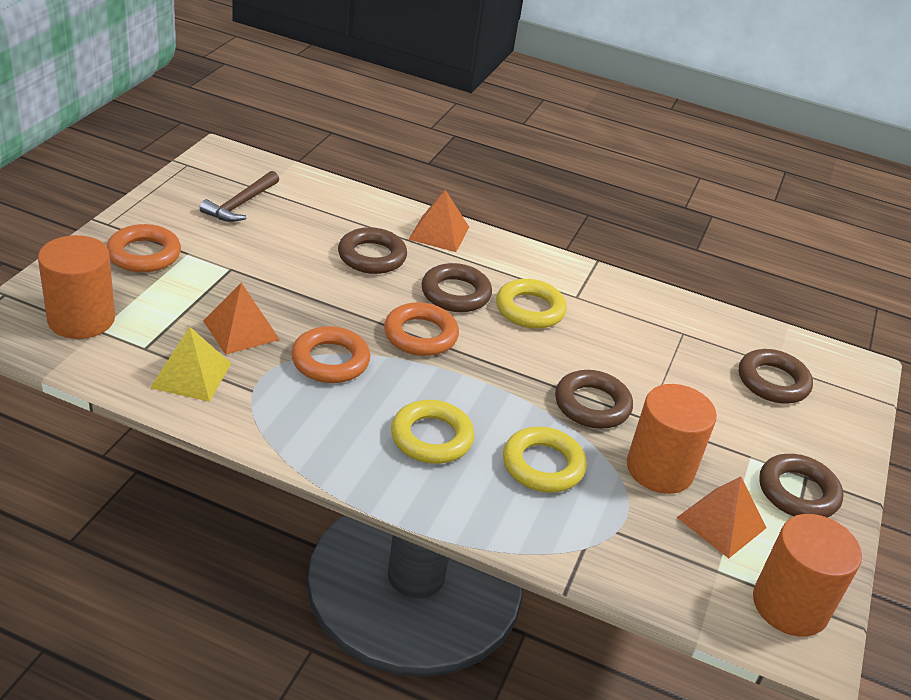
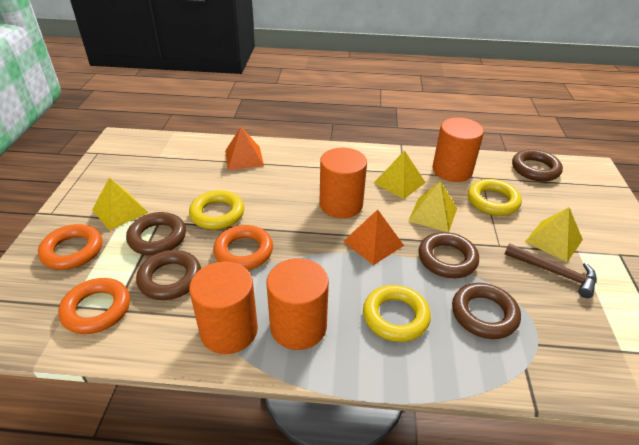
orange cylinder: [38,235,115,339] [627,384,717,494] [753,514,862,637] = 3 -> [189,261,258,354] [266,258,329,350] [319,148,367,218] [432,117,484,182] = 4
orange pyramid: [203,283,280,355] [408,190,469,252] [676,477,766,558] = 3 -> [225,127,264,170] [343,209,404,265] = 2
yellow pyramid: [150,326,231,402] = 1 -> [92,178,148,231] [374,150,426,199] [408,181,457,232] [525,207,583,262] = 4

